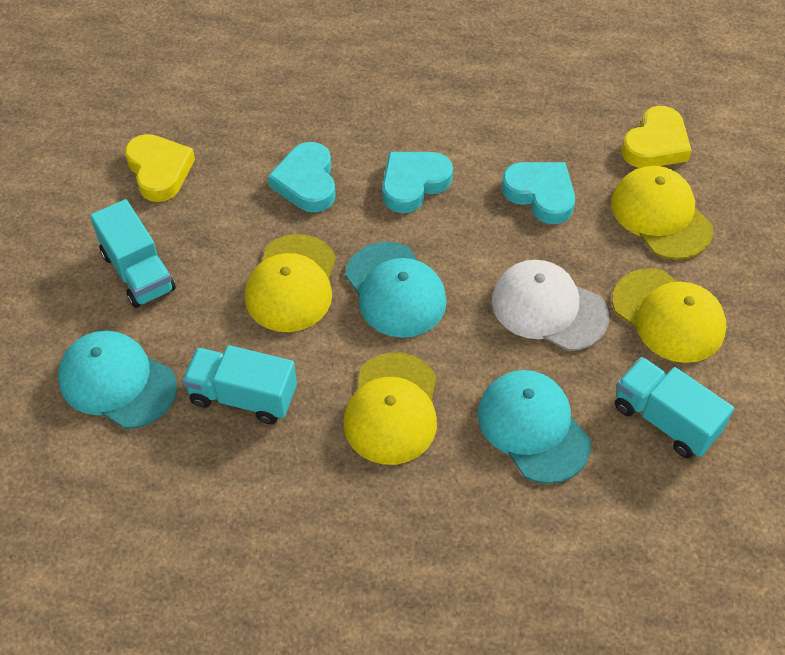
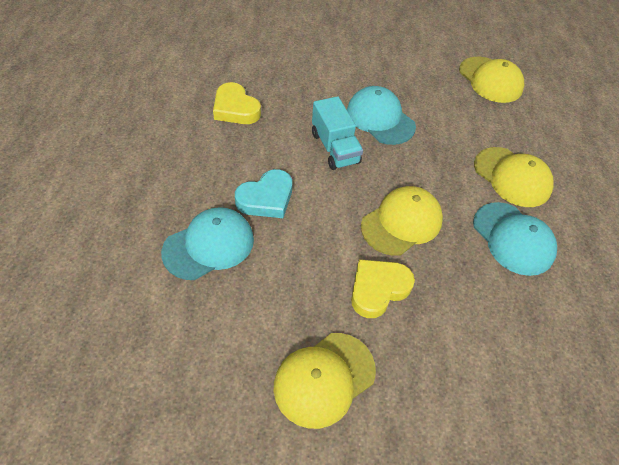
turquoise heart: [268,142,336,212] [382,152,453,213] [501,162,575,224] = 3 -> [235,169,292,218] = 1
turquoise truck: [90,199,176,308] [182,345,297,424] [615,357,734,458] = 3 -> [312,96,363,170] = 1
white cap: [492,260,609,351] = 1 -> none = 0

